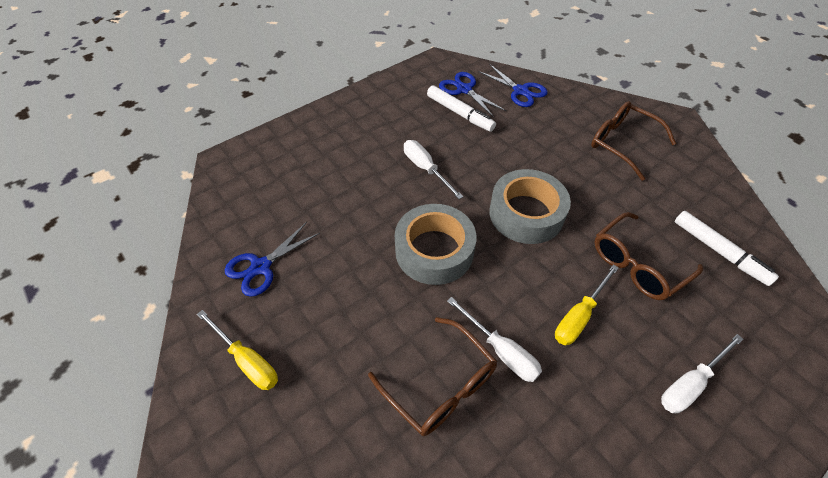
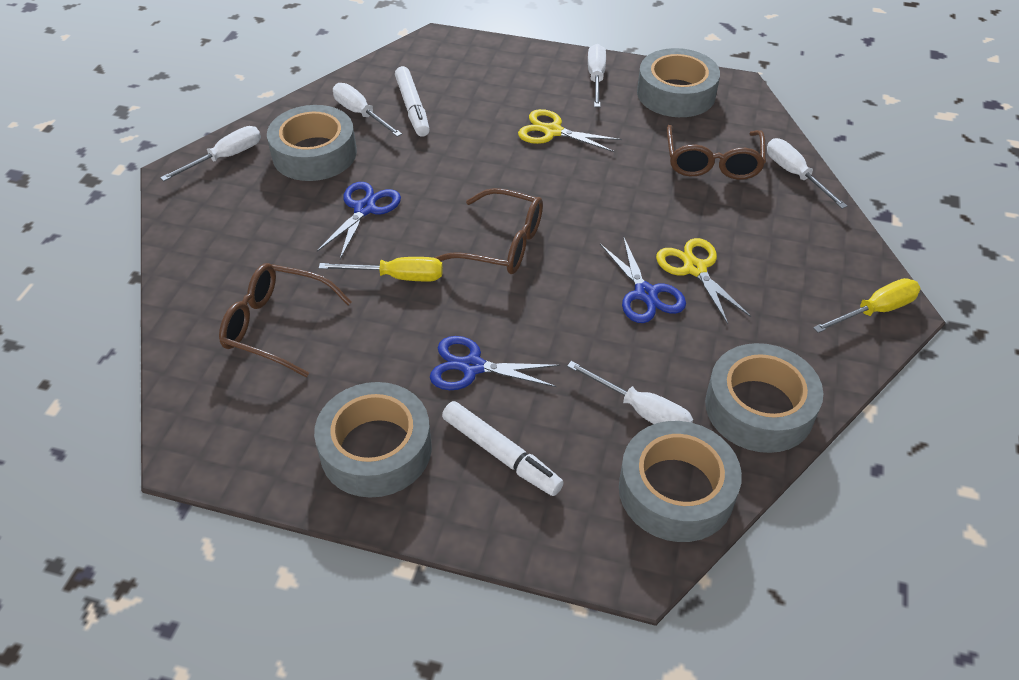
grey tape: [395,204,476,285] [489,169,571,244] = 2 -> [267,105,357,181] [314,382,432,498] [619,421,742,542] [637,48,720,117] [705,343,824,453] = 5
white screwdriver: [404,140,463,199] [447,297,542,382] [661,334,743,413] = 3 -> [160,126,261,181] [333,83,402,137] [567,361,693,424] [588,44,606,107] [767,138,847,209] = 5
yellow scissors: none = 0 -> [518,109,622,152] [656,238,751,324] = 2

